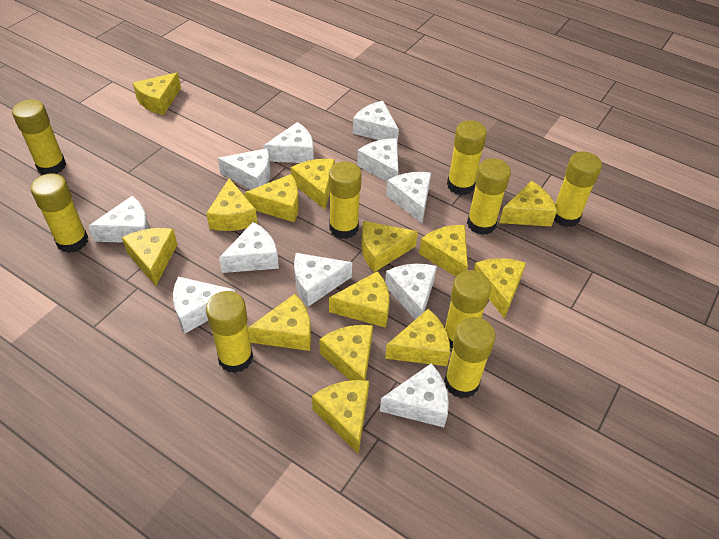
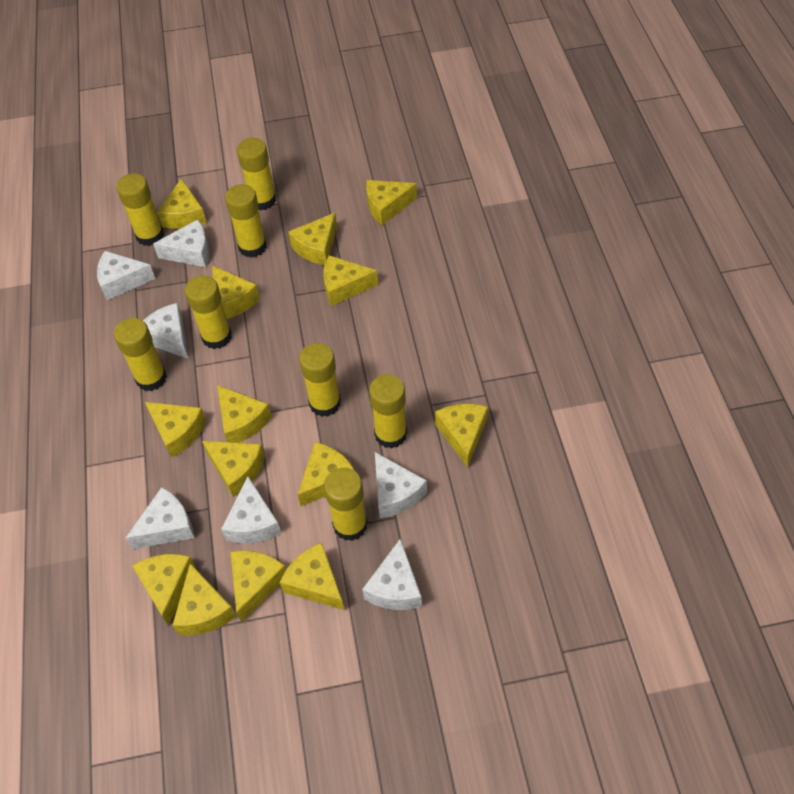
white cheese: [88,196,150,243] [173,277,235,333] [218,148,271,190] [219,222,279,273] [263,122,314,163] [294,253,352,307] [353,101,399,144] [357,138,399,182] [380,363,449,427] [385,264,437,320] [386,172,431,223] = 11 -> [97,251,155,300] [125,487,195,549] [143,303,189,359] [153,219,209,267] [221,476,282,543] [362,538,422,610] [375,452,427,518] = 7
yellow glue stick: [12,99,66,175] [31,173,88,253] [206,291,253,373] [329,162,362,239] [444,270,491,348] [444,317,496,398] [447,120,487,195] [467,158,511,235] [554,151,602,227] = 9 -> [114,318,167,391] [116,173,164,246] [185,275,232,349] [225,184,267,258] [237,138,276,211] [299,343,341,417] [324,468,367,541] [369,374,407,449] = 8

